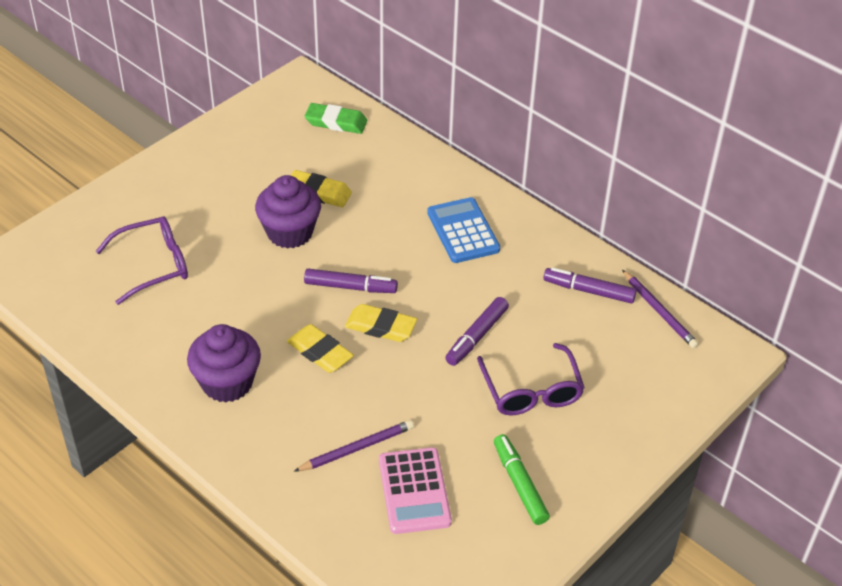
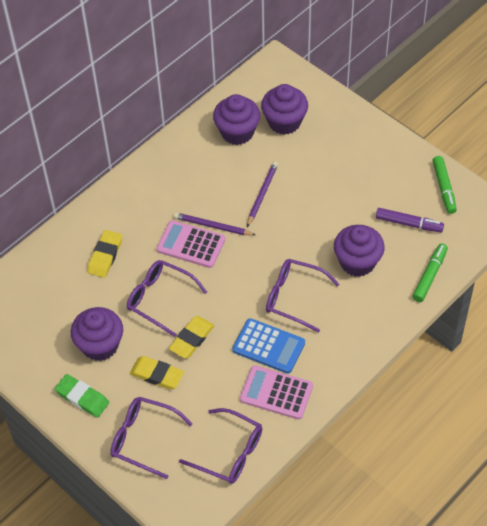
green marker: [494,434,550,525] = 1 -> [412,243,448,302] [432,156,457,214] = 2
pink calculator: [379,447,452,534] = 1 -> [157,220,225,268] [240,365,313,420] = 2
purple cupcake: [187,324,261,402] [255,175,321,249] = 2 -> [71,307,123,361] [213,94,260,145] [261,84,308,135] [334,225,385,277] = 4
purple glasses: [96,216,188,305] [477,343,585,416] = 2 -> [110,397,192,479] [127,260,207,337] [179,408,262,484] [266,259,340,333] = 4
purple marker: [304,269,398,293] [445,297,509,366] [543,267,637,304] = 3 -> [376,208,444,232] = 1

